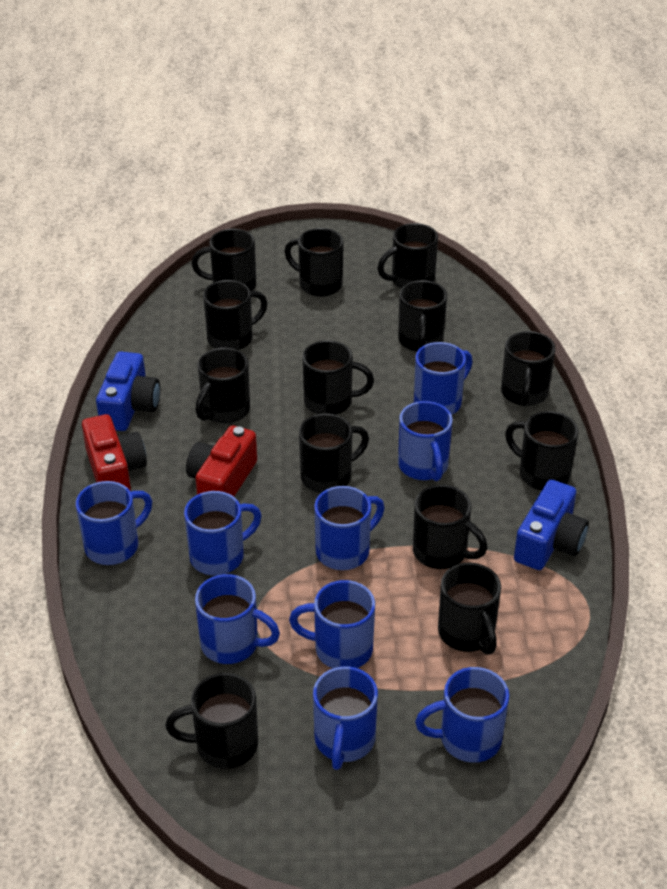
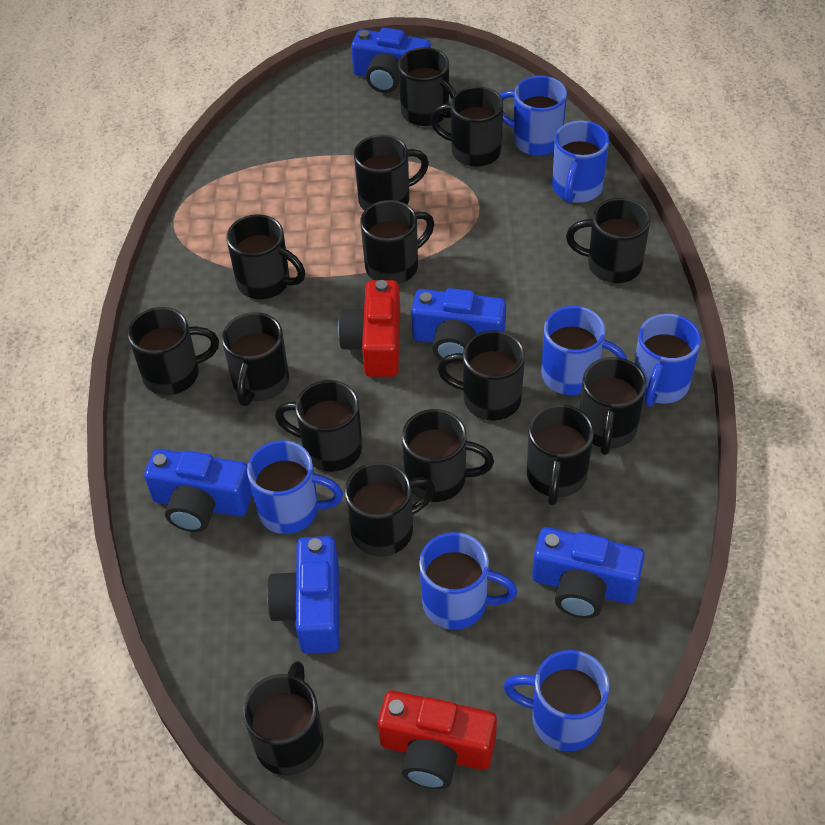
black mug: [165,673,258,769] [192,229,256,291] [195,348,250,424] [203,280,267,350] [284,228,344,297] [299,413,369,493] [302,340,374,415] [378,223,438,288] [398,280,447,352] [413,485,488,569] [438,563,501,655] [501,331,555,406] [505,411,579,490] = 13 -> [128,307,219,395] [222,312,289,406] [227,214,305,299] [243,661,324,776] [275,380,362,472] [345,462,435,557] [354,135,429,211] [360,200,434,284] [398,47,456,126] [402,409,494,502] [430,86,503,167] [438,330,525,421] [527,404,594,505] [566,198,650,283] [580,357,646,455] = 15
blue camera: [96,352,160,431] [514,480,589,570] = 2 -> [144,449,252,532] [267,536,339,654] [351,28,431,93] [411,288,506,364] [532,527,645,618] = 5
blue mug: [76,481,152,565] [184,491,262,576] [195,574,280,664] [289,580,375,668] [313,666,378,770] [314,486,384,570] [398,401,452,481] [414,342,473,415] [415,667,509,763] = 9 -> [247,440,343,534] [419,532,517,630] [500,76,567,156] [503,650,610,751] [541,306,627,395] [552,121,609,203] [634,314,701,407] = 7

